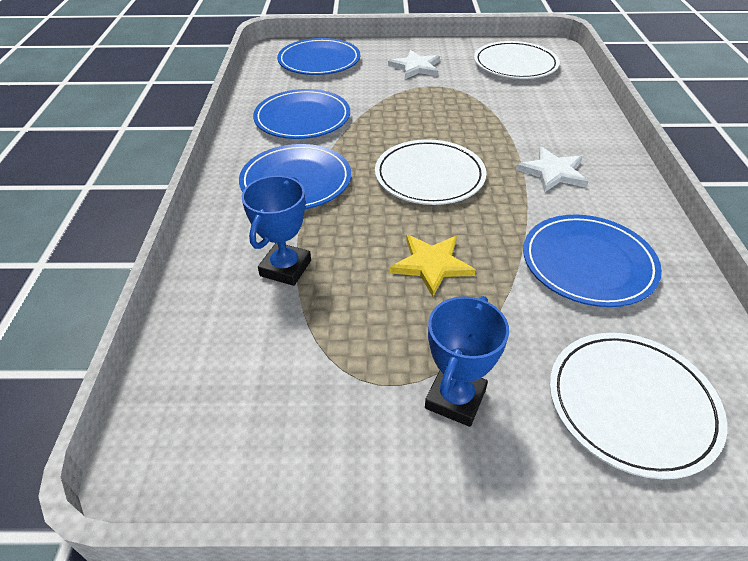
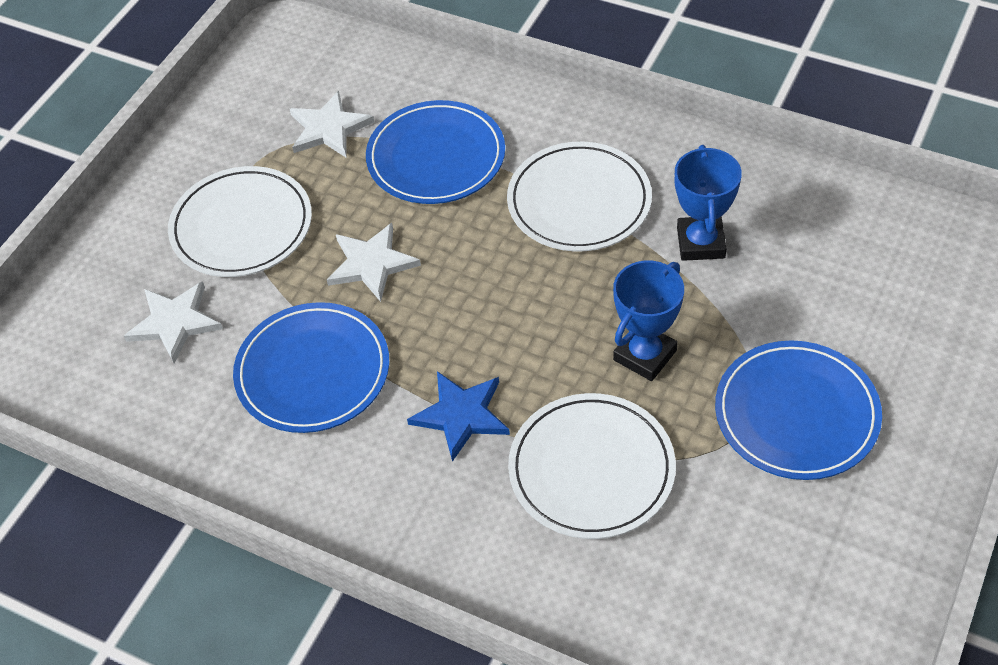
blue plate: [239,144,351,209] [253,89,350,139] [277,38,360,75] [523,214,662,307] = 4 -> [233,302,389,433] [366,100,505,204] [715,340,882,480] = 3
blue star: none = 0 -> [407,371,510,462] = 1
white star: [388,50,440,79] [516,147,589,193] = 2 -> [124,281,223,363] [290,91,374,157] [327,223,421,302] = 3
yellow star: [390,235,476,297] = 1 -> none = 0

